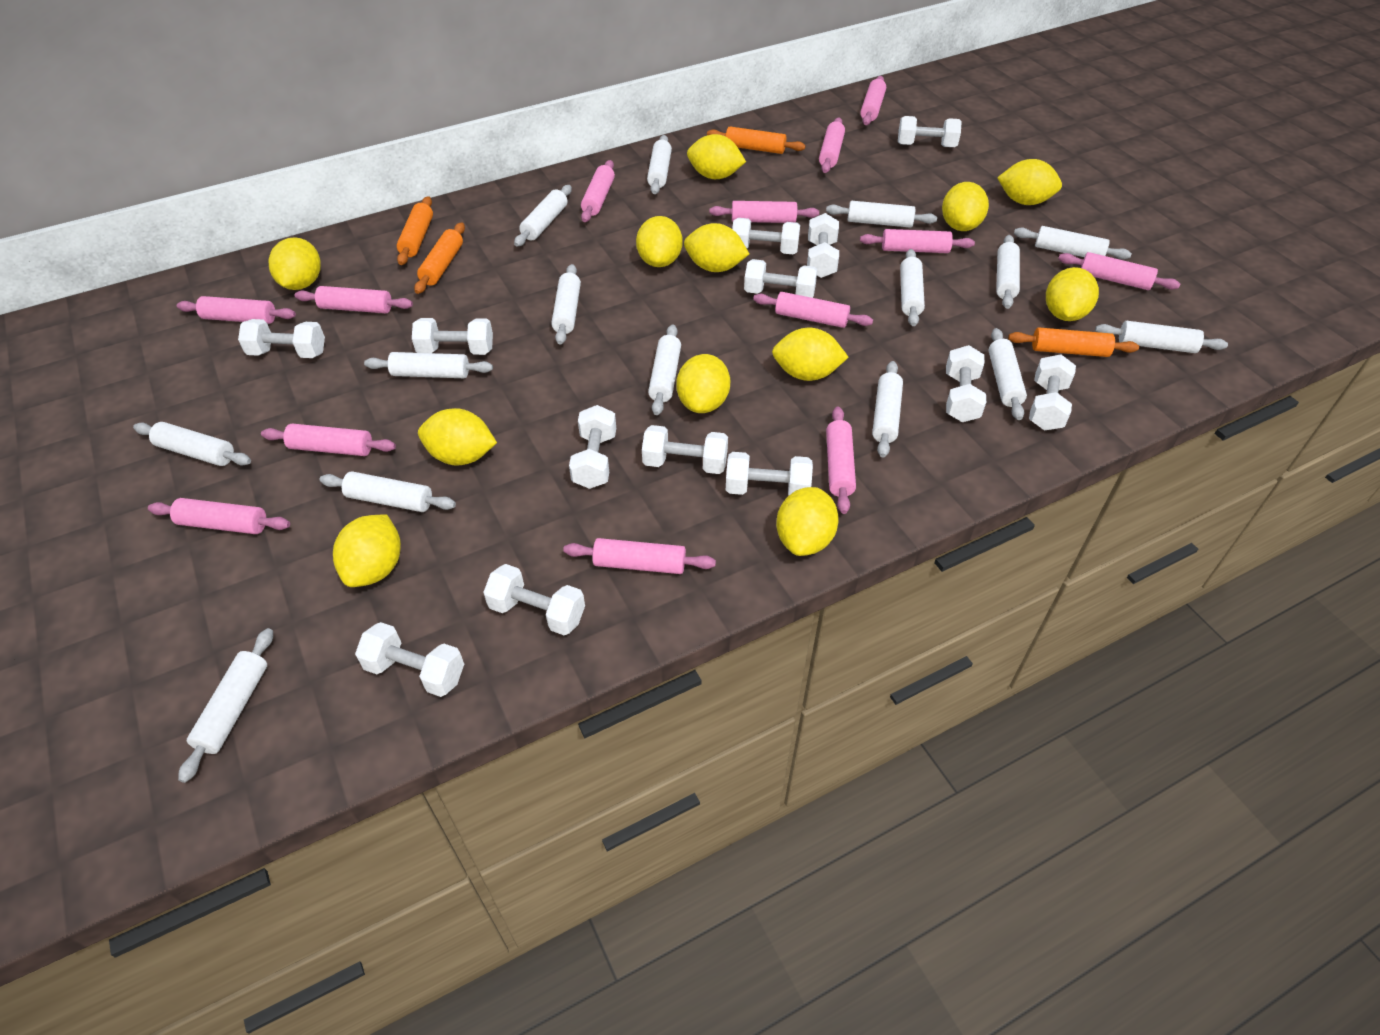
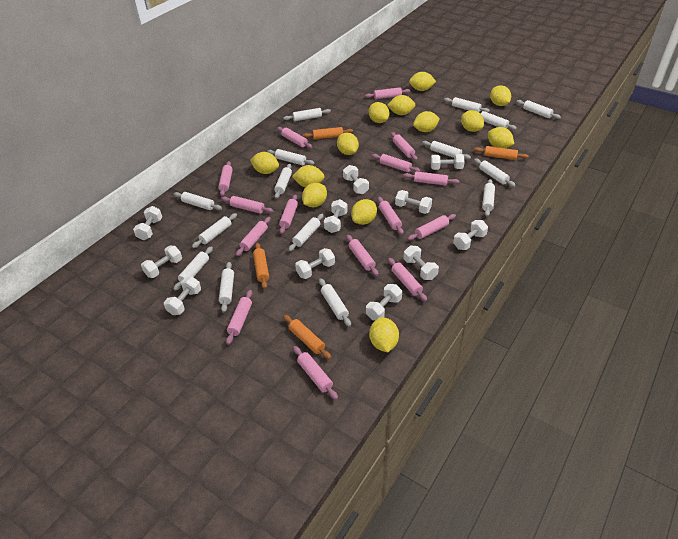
pink rolling pin: [148,498,290,534] [177,296,296,324] [261,424,396,456] [295,286,413,313] [563,538,716,574] [581,160,615,222] [710,201,819,223] [753,292,873,328] [819,118,845,173] [826,406,856,514] [860,76,886,125] [860,229,975,253] [1058,252,1180,290] = 13 -> [218,161,233,196] [221,196,273,214] [226,290,252,345] [236,217,271,256] [277,127,312,148] [279,194,298,234] [293,346,338,400] [346,235,378,276] [365,87,411,99] [372,154,421,172] [378,197,404,235] [388,258,427,302] [391,132,418,161] [403,171,459,186] [408,214,456,240] = 15
white dumbbell: [238,319,325,358] [355,622,464,697] [412,318,493,355] [483,564,585,635] [569,405,616,489] [642,425,728,474] [726,452,813,495] [732,218,800,255] [744,259,818,298] [807,213,839,278] [898,116,962,147] [946,345,986,422] [1029,354,1076,431] = 13 -> [133,206,162,240] [141,246,182,278] [164,277,201,315] [295,248,335,279] [324,199,348,233] [343,165,369,194] [366,284,402,321] [395,190,432,214] [404,246,439,280] [430,154,465,170] [453,220,488,250] = 11
yellow lemon: [269,237,321,290] [333,514,401,587] [418,408,497,466] [636,216,683,267] [676,354,730,413] [684,223,749,272] [687,134,746,179] [772,328,848,381] [776,487,839,556] [942,182,989,231] [997,159,1062,205] [1046,267,1099,321] = 12 -> [250,152,279,174] [292,165,325,188] [302,183,327,207] [337,132,359,155] [351,199,377,225] [368,102,389,123] [369,317,399,352] [387,95,415,115] [409,72,436,91] [413,111,440,132] [461,110,484,132] [488,127,514,148] [490,85,511,106] = 13

